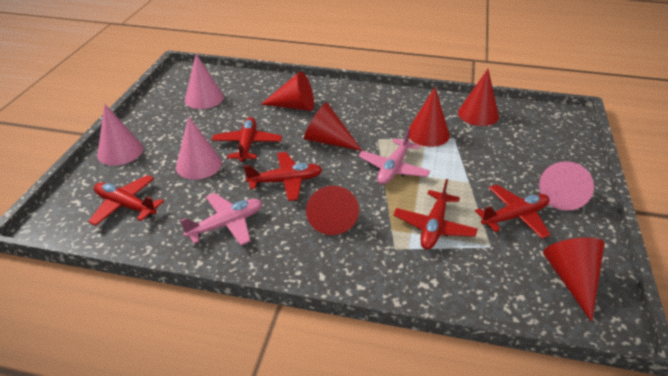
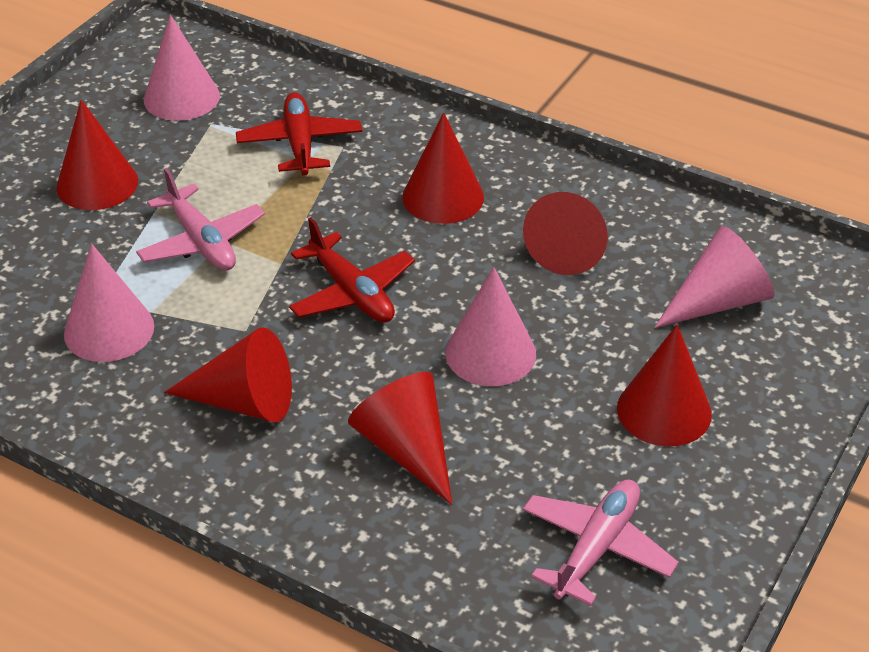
red plane: [88,175,164,226] [212,117,282,162] [244,152,323,201] [393,179,478,250] [475,184,551,239] = 5 -> [236,92,362,176] [289,217,415,323] = 2

